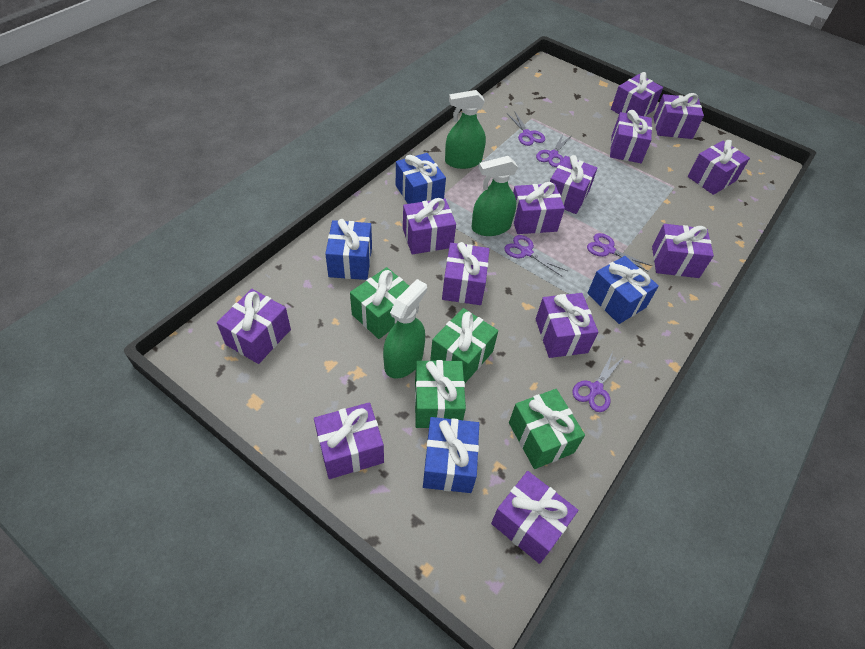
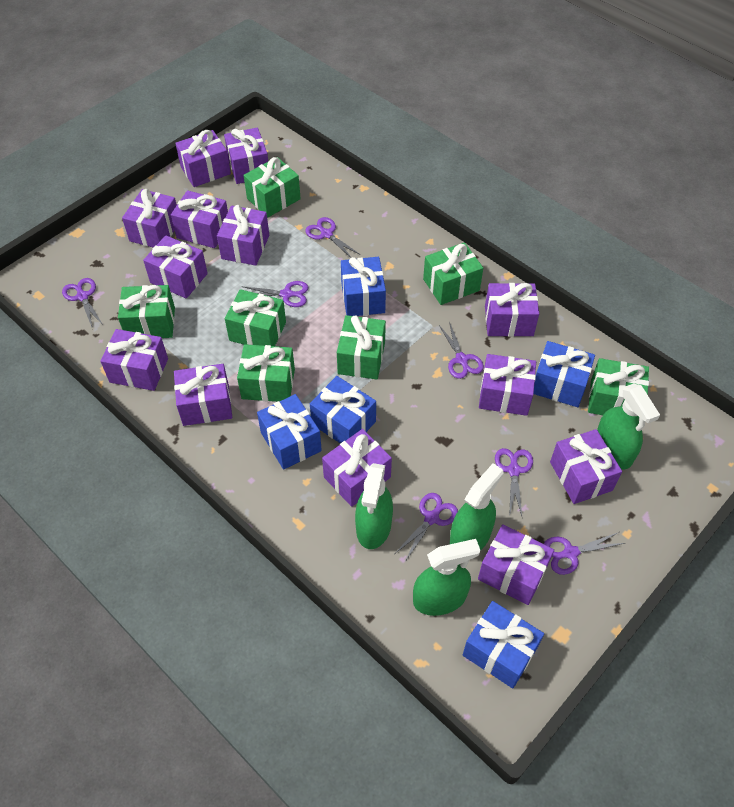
blue gift: [325,219,372,280] [396,153,446,204] [423,417,479,493] [587,256,659,324] = 4 -> [257,394,322,470] [310,376,376,443] [341,257,386,316] [463,601,544,688] [534,341,595,407] = 5
green gift: [350,267,409,339] [415,360,466,428] [430,308,498,383] [509,389,585,469] = 4 -> [118,285,175,338] [225,289,286,346] [237,344,295,402] [244,157,301,218] [337,315,386,379] [423,242,483,305] [588,358,649,419] = 7
green spray bottle: [383,279,427,379] [445,90,486,169] [471,156,518,236] = 3 -> [355,463,393,549] [413,539,480,616] [450,463,504,551] [597,384,660,470] = 4
purple scissors: [504,235,567,276] [507,111,545,146] [536,134,572,167] [572,352,624,412] [587,233,652,272] = 5 -> [62,278,103,330] [241,281,308,307] [305,217,361,258] [395,493,458,562] [439,322,484,379] [495,448,533,517] [544,532,625,575] = 7

